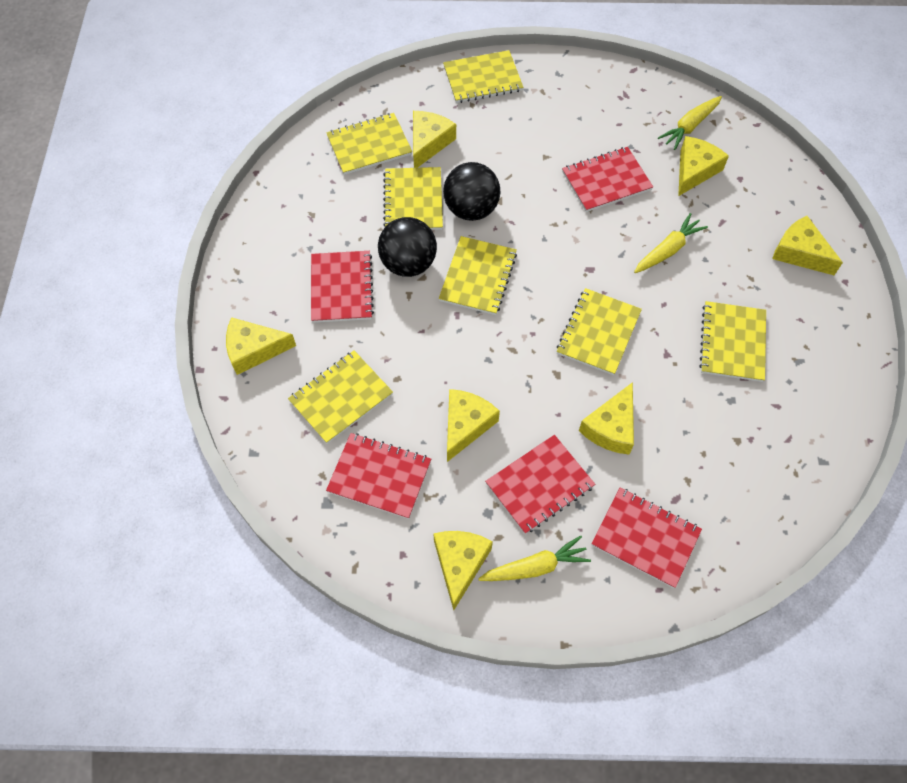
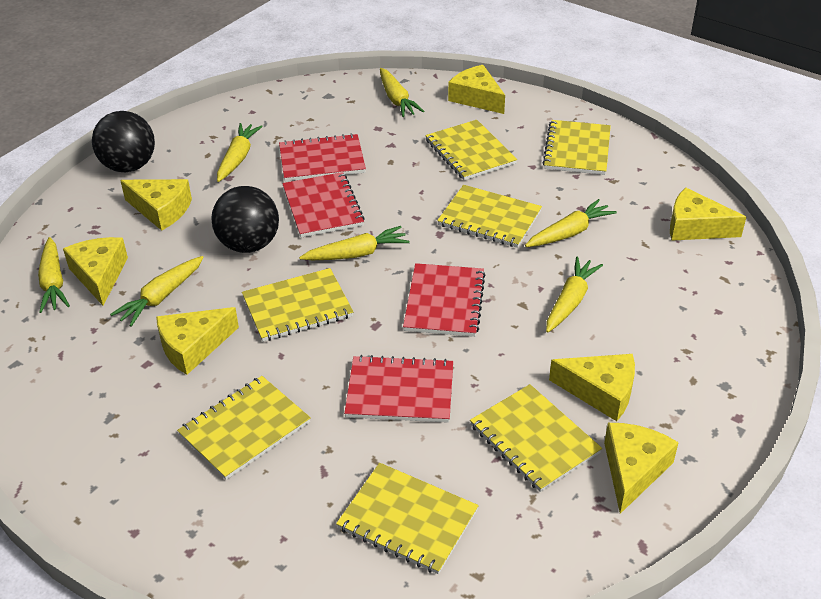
red notebook: [311,251,374,323] [326,433,431,519] [485,435,595,534] [562,147,653,212] [591,488,702,588] = 5 -> [279,133,366,182] [282,172,365,238] [344,355,453,423] [403,263,486,337] = 4
yellow carrot: [478,535,591,581] [634,213,708,273] [658,96,722,150] = 3 -> [38,237,70,313] [110,256,204,327] [217,123,263,182] [299,226,410,260] [380,68,424,117] [525,199,617,247] [546,256,603,333] = 7

